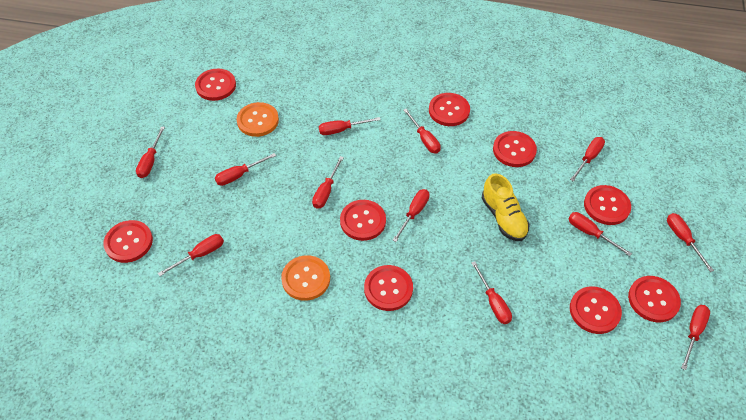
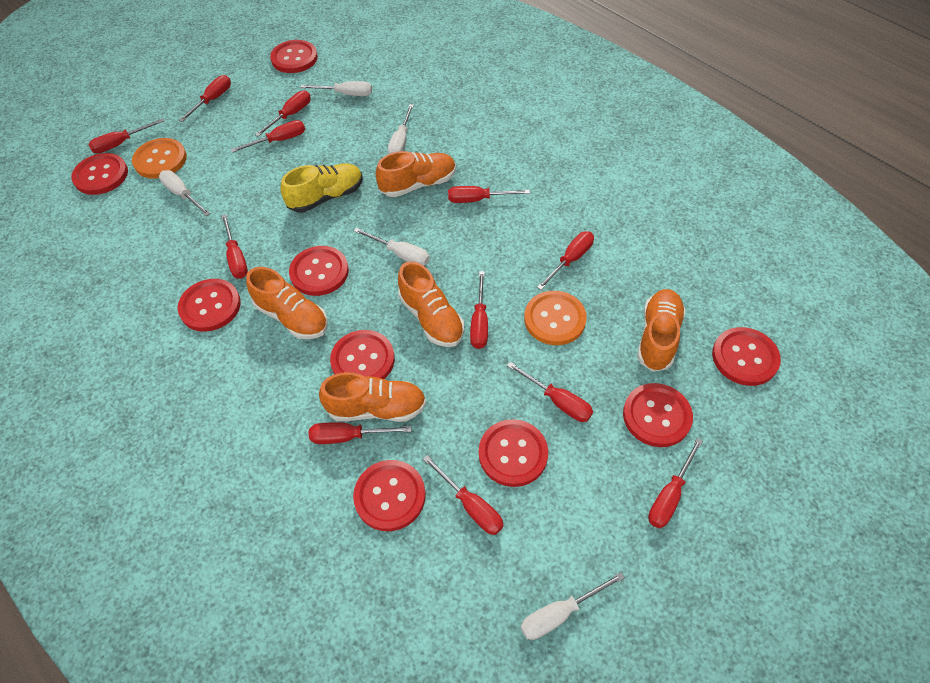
orange shoe: none = 0 -> [246,267,328,339] [319,372,426,422] [376,151,456,197] [398,261,464,347] [637,289,686,372] = 5
white screwdriver: none = 0 -> [159,170,211,216] [300,81,372,96] [354,228,430,266] [388,104,414,154] [520,572,625,640] = 5

